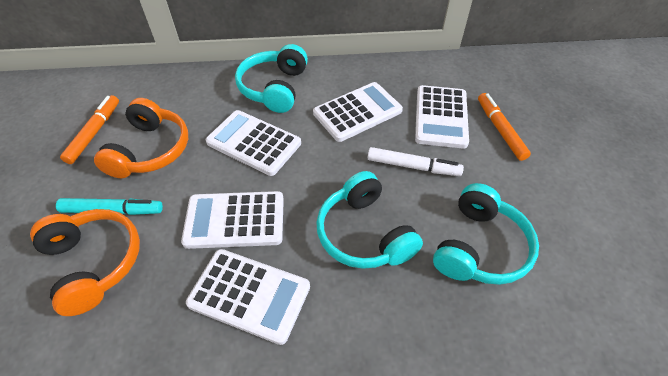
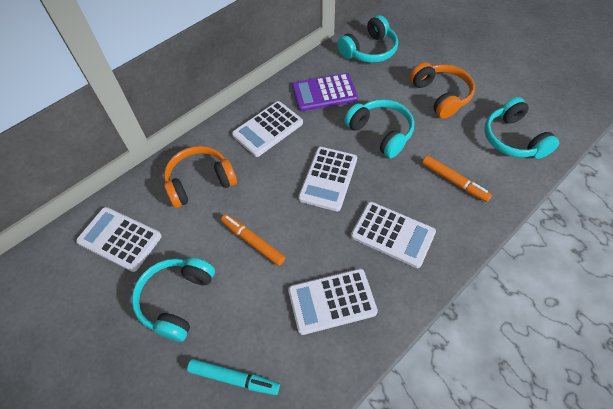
purple calculator: none = 0 -> [292,73,358,111] = 1
turquoise headphones: [235,44,308,113] [316,171,423,269] [433,183,539,285] = 3 -> [132,258,215,342] [337,15,398,63] [344,99,414,158] [484,97,559,159] = 4
white marker: [367,147,464,176] = 1 -> none = 0

